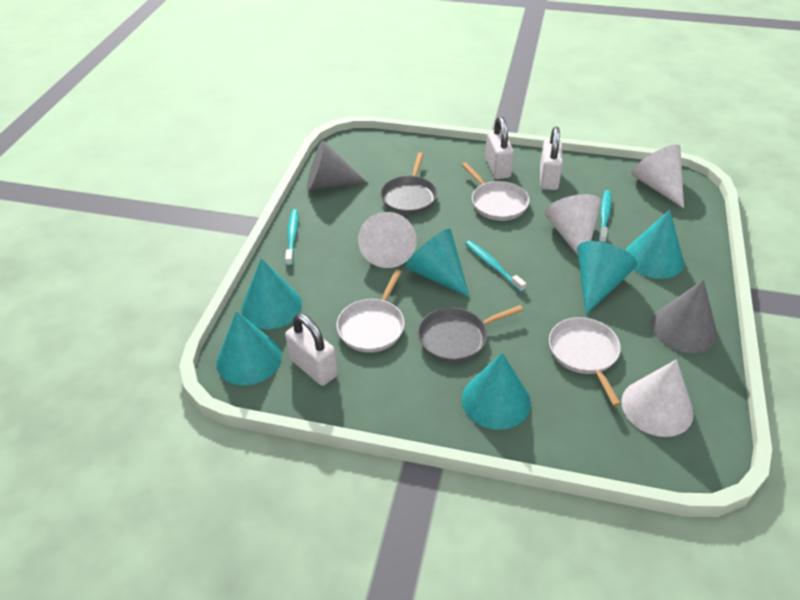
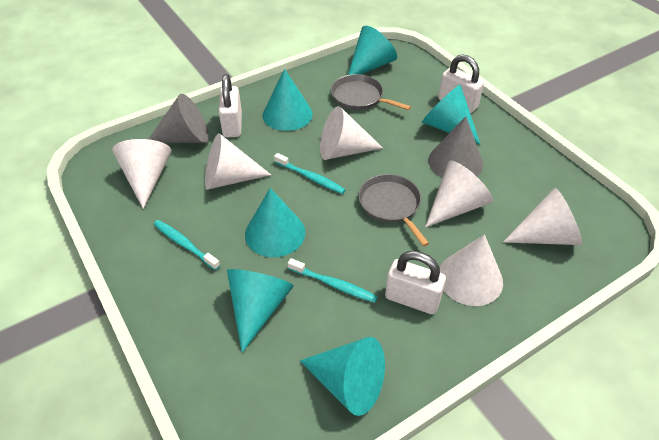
white cone: [358,212,417,268] [544,194,601,255] [621,359,694,437] [631,144,684,208] = 4 -> [112,139,172,209] [205,133,271,190] [320,106,383,160] [425,160,493,228] [440,234,503,306] [503,188,582,245] = 6
white pan: [336,269,405,353] [462,162,530,221] [549,317,621,406] = 3 -> none = 0

